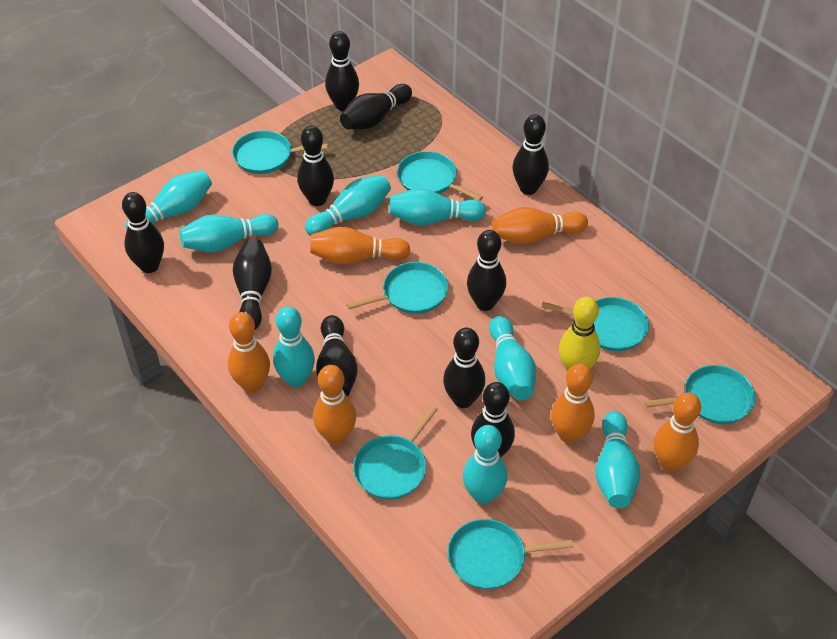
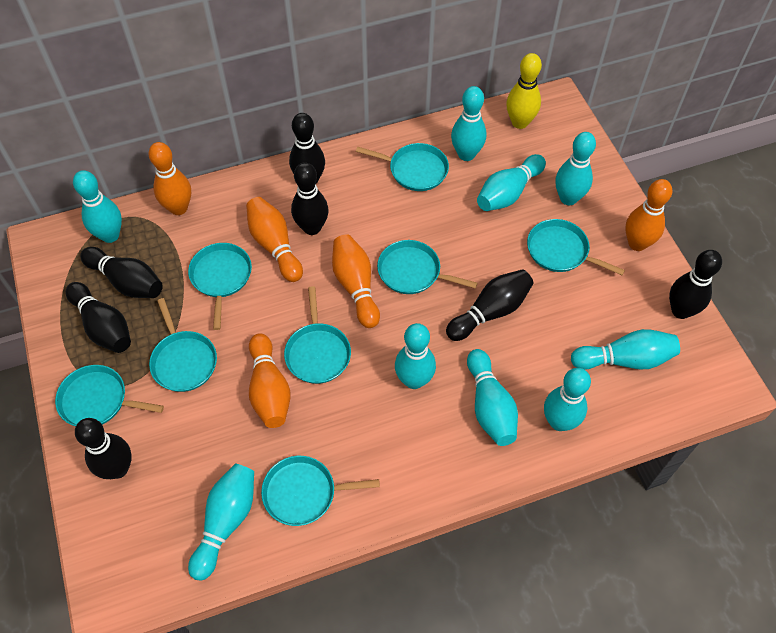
black bowling pin: [122,192,164,273] [233,238,272,330] [297,126,334,206] [316,315,358,397] [325,31,359,111] [340,84,412,130] [443,328,486,408] [467,230,506,311] [471,382,515,457] [512,114,549,195] = 10 -> [66,282,131,353] [75,418,132,479] [80,247,163,298] [289,113,325,184] [291,162,329,235] [446,269,534,341] [669,250,722,319] = 7
orange bowling pin: [228,312,270,393] [310,227,410,265] [313,365,356,445] [492,207,588,244] [551,363,595,444] [654,392,701,473] = 6 -> [148,142,191,215] [246,197,303,282] [249,333,290,428] [332,234,380,328] [625,179,672,251] = 5
turquoise bowling pin: [126,170,212,229] [180,214,278,252] [273,306,315,387] [305,175,391,236] [389,188,486,225] [462,425,508,504] [489,316,536,400] [595,411,640,508] = 8 -> [73,170,122,243] [188,464,254,580] [395,323,436,389] [451,86,486,161] [467,349,518,446] [477,154,546,211] [544,368,591,431] [555,132,596,205] [571,329,680,370] = 9
turquoise pan: [232,130,328,174] [347,262,448,314] [353,405,438,500] [397,151,483,201] [448,519,573,589] [542,297,649,351] [644,365,755,424] = 7 -> [55,365,164,426] [149,298,217,392] [188,243,252,330] [261,456,380,526] [284,286,351,384] [356,143,449,191] [377,240,477,294] [527,219,625,275] = 8

